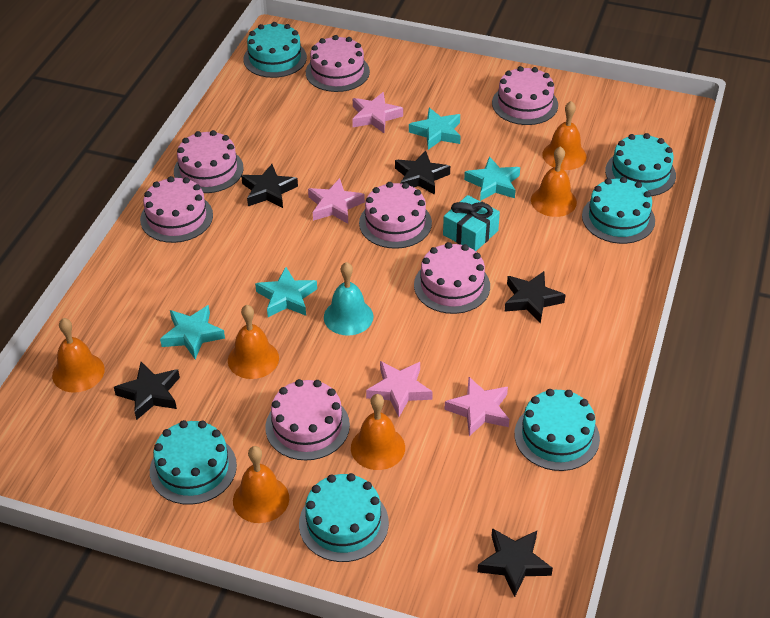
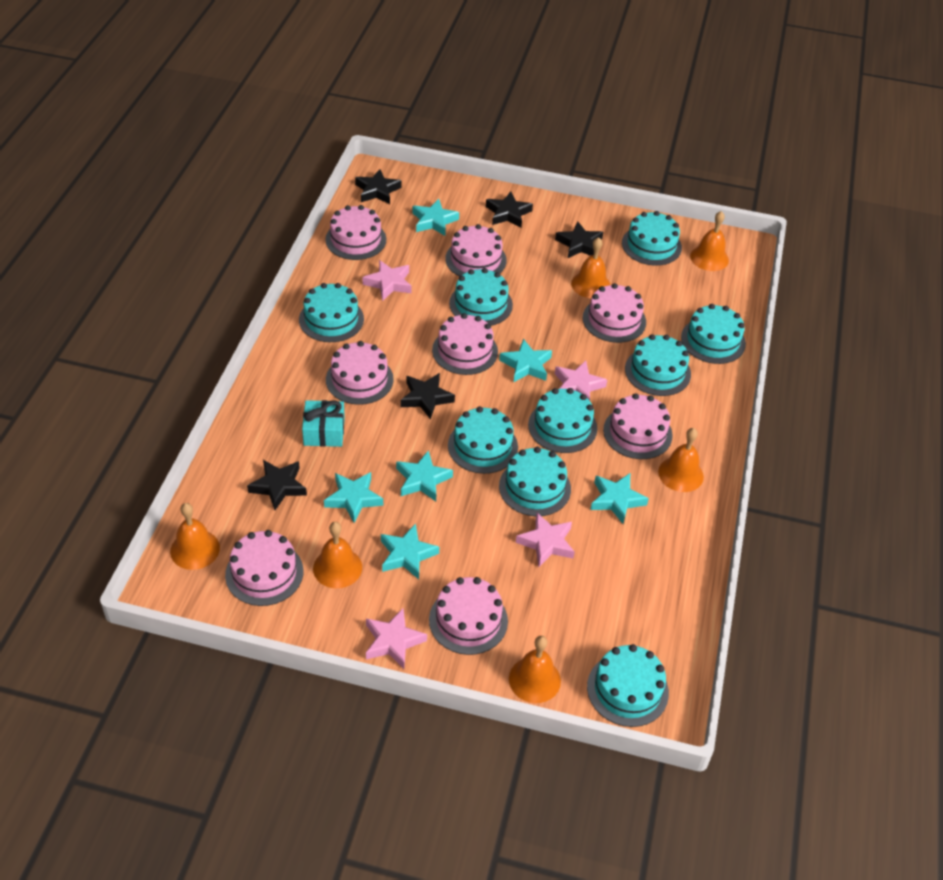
pink cake: [140,176,213,243] [174,130,244,193] [265,379,350,461] [306,35,370,92] [359,182,432,249] [414,242,490,314] [492,66,558,125] = 7 -> [225,530,303,606] [325,205,386,260] [326,341,394,405] [429,577,508,655] [432,313,498,375] [445,224,507,277] [583,283,646,343] [603,393,673,459] = 8
turquoise bell: [324,262,373,335] = 1 -> none = 0
turquoise cake: [150,420,237,505] [243,22,307,78] [299,473,389,562] [514,389,600,471] [582,177,655,244] [605,133,676,196] = 6 -> [299,283,364,342] [448,406,518,474] [449,268,513,326] [499,447,571,516] [528,388,597,453] [587,644,669,727] [622,211,682,266] [625,334,691,396] [681,304,746,364] = 9
turquoise star: [160,305,225,359] [255,267,317,317] [409,108,461,150] [464,157,520,201] = 4 -> [324,472,383,523] [381,523,439,579] [396,450,453,501] [412,199,459,236] [499,339,552,383] [590,473,649,524] = 6

